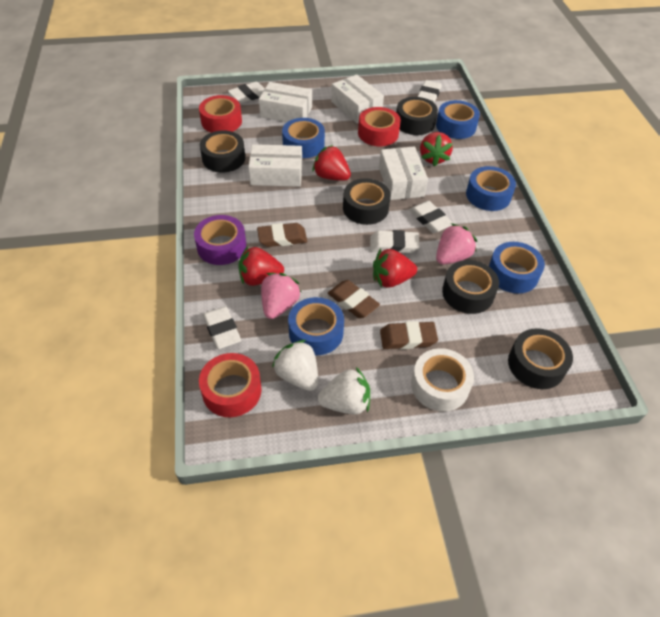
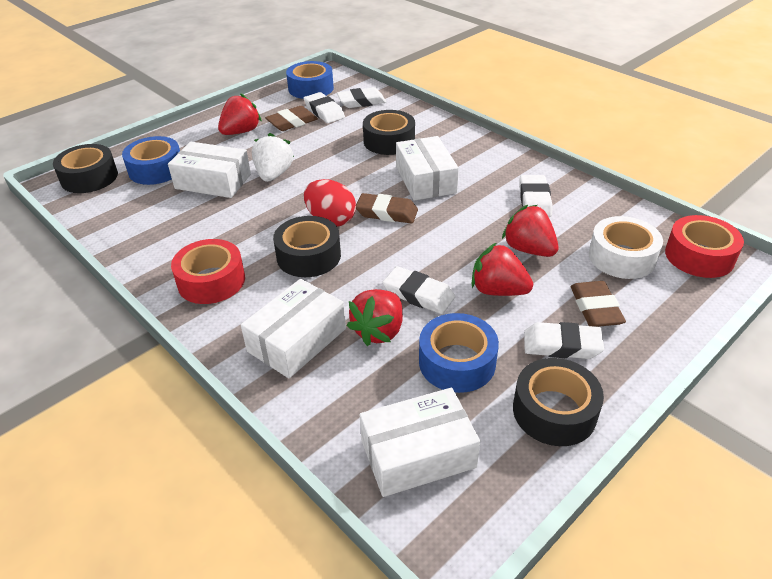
black tape: [200,130,245,173] [343,178,391,225] [396,97,438,135] [442,260,499,314] [508,328,573,389] = 5 -> [53,144,118,193] [273,216,341,277] [363,110,415,155] [513,358,604,446] = 4
blue tape: [282,118,325,158] [288,297,344,356] [436,100,480,139] [466,166,516,211] [489,242,545,294] = 5 -> [122,136,180,185] [286,61,334,99] [419,313,499,393] = 3
pink strawberry: [261,273,301,319] [436,223,477,265] = 2 -> none = 0
purple tape: [194,215,246,265] = 1 -> none = 0
red egg: none = 0 -> [304,179,356,227] = 1
red tape: [199,95,242,133] [199,353,262,417] [358,107,401,146] = 3 -> [171,239,245,304] [665,215,744,278] = 2
white strawberry: [272,340,318,391] [318,367,370,414] = 2 -> [252,133,294,182] = 1

